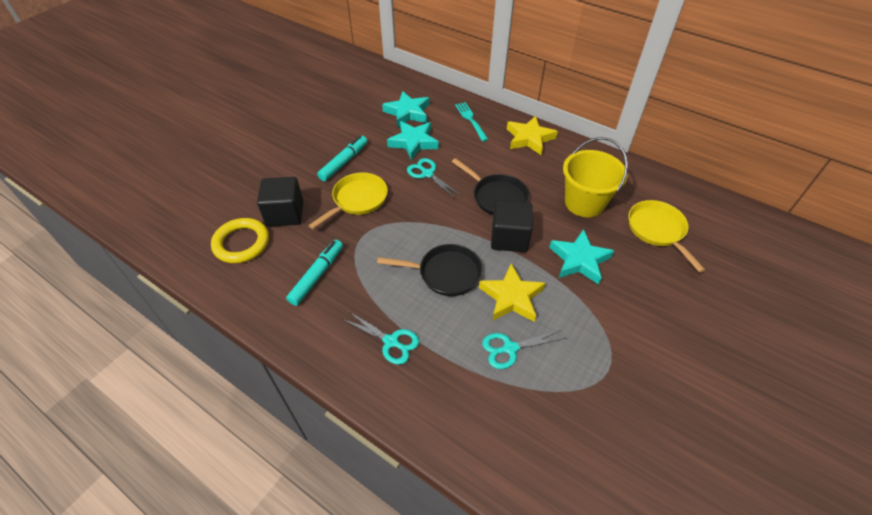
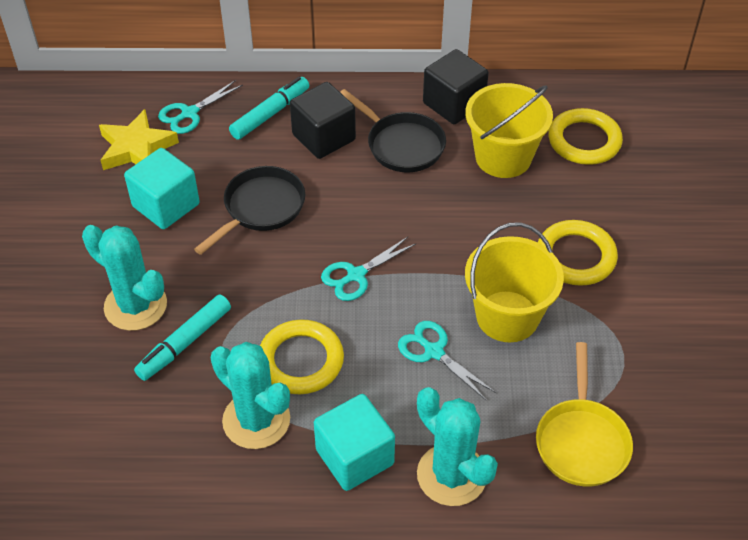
turquoise cactus: none = 0 -> [82,225,167,331] [210,342,290,449] [417,387,498,506] = 3
turquoise cube: none = 0 -> [124,148,200,229] [314,394,395,491] = 2
turquoise fork: [455,102,489,142] = 1 -> none = 0
turquoise star: [382,91,430,127] [387,121,439,160] [549,229,614,285] = 3 -> none = 0
yellow bucket: [563,137,628,217] = 1 -> [465,83,553,178] [465,222,564,342] = 2
yellow pan: [308,173,388,229] [628,200,705,273] = 2 -> [536,342,633,487] = 1
yellow ring: [211,218,269,263] = 1 -> [260,319,344,394] [538,220,618,286] [548,108,623,165] = 3
yellow star: [479,263,546,322] [507,116,558,155] = 2 -> [99,109,179,170] = 1

